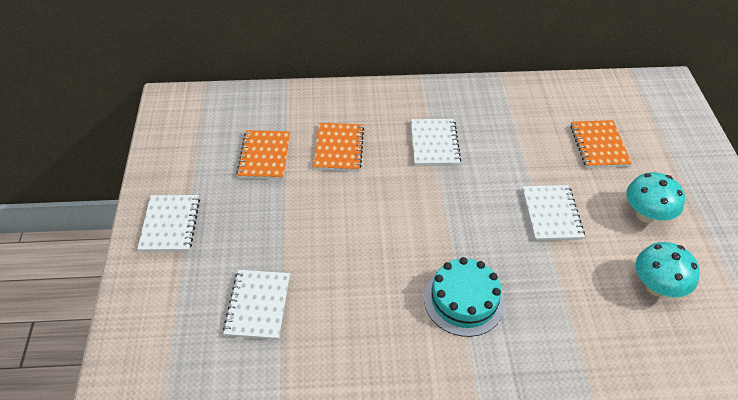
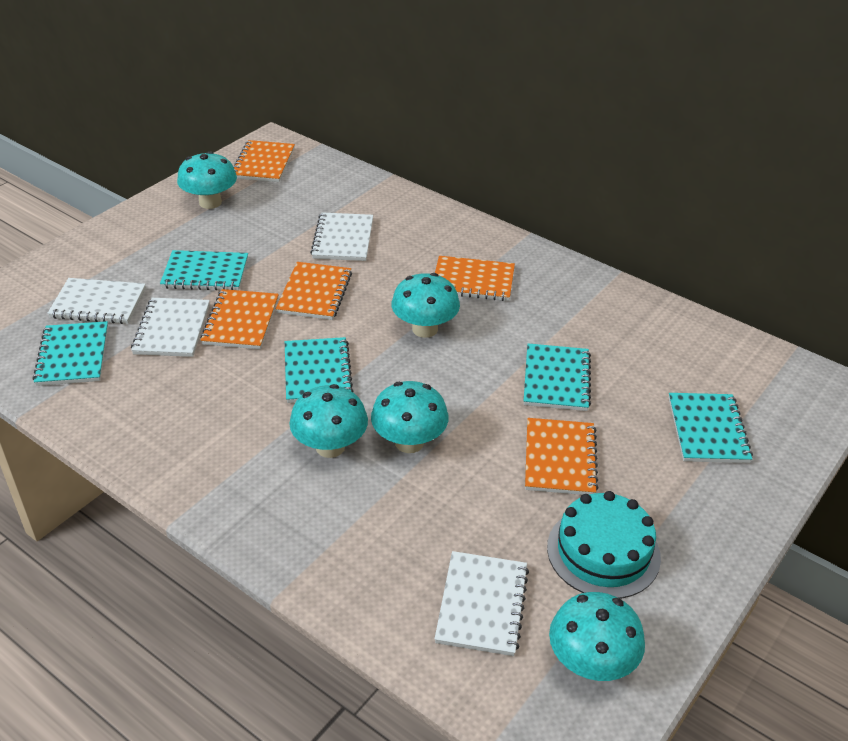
orange notebook: [236,130,290,179] [314,123,364,171] [570,120,632,168] = 3 -> [200,289,279,349] [233,140,295,182] [276,262,352,320] [435,256,515,301] [525,418,599,495] = 5
turquoise mushroom: [626,172,685,223] [636,242,700,297] = 2 -> [177,151,237,209] [289,384,368,458] [371,381,449,453] [391,273,460,338] [549,592,645,681] = 5
turquoise notebook: none = 0 -> [33,321,108,386] [160,250,248,290] [285,337,353,403] [524,344,591,411] [669,393,753,463] = 5

